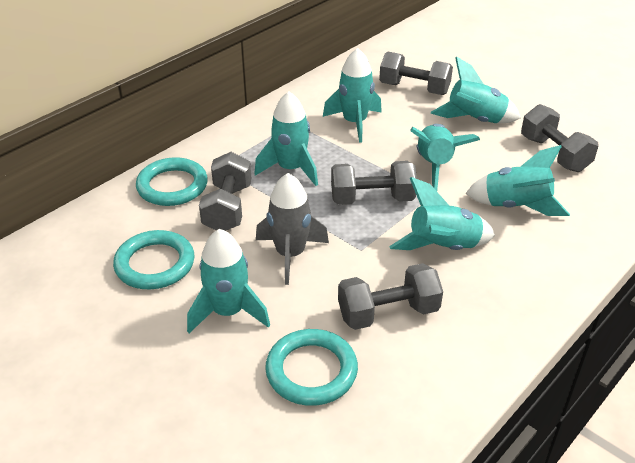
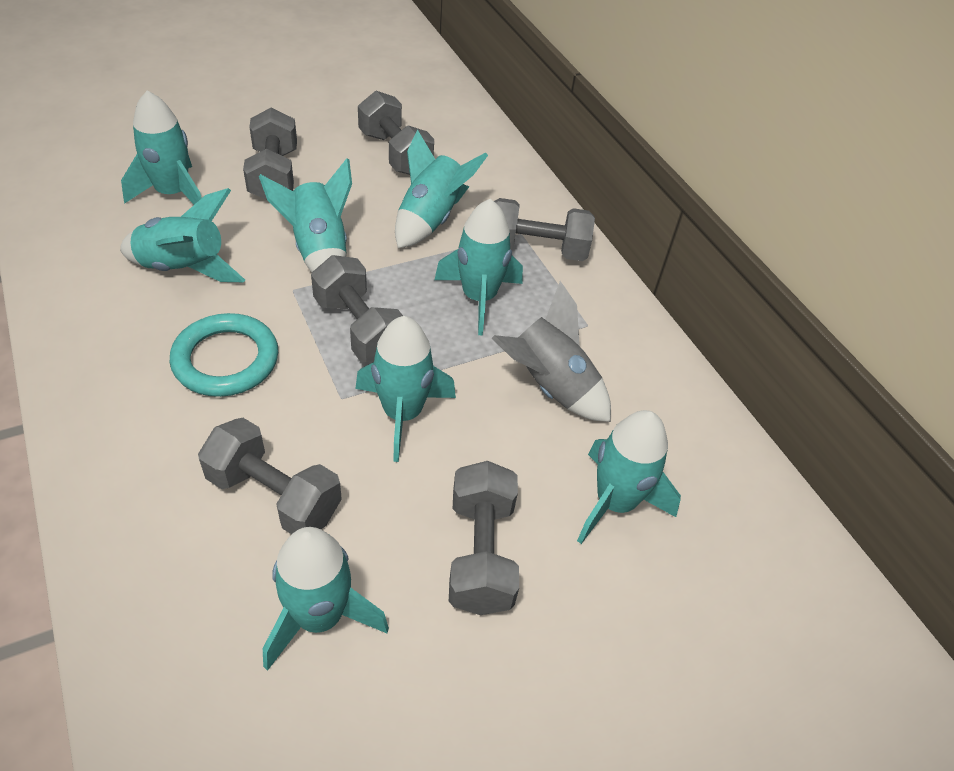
grey dumbbell: [199,152,252,231] [331,161,417,205] [338,263,443,330] [379,52,453,95] [521,104,598,172] = 5 -> [198,418,342,534] [243,107,297,200] [311,255,403,362] [358,91,434,175] [449,461,519,615] [494,198,595,261] = 6
turquoise ring: [113,230,194,289] [136,157,208,206] [265,329,358,406] = 3 -> [170,313,278,397] = 1
turquoise rocket: [187,229,270,333] [254,91,318,186] [323,48,382,143] [389,177,495,250] [411,124,480,191] [431,57,521,123] [465,145,570,216] = 7 -> [120,188,245,282] [121,90,202,205] [259,158,352,272] [263,527,389,671] [355,316,456,462] [395,129,488,248] [435,199,523,335] [577,410,681,544] = 8

